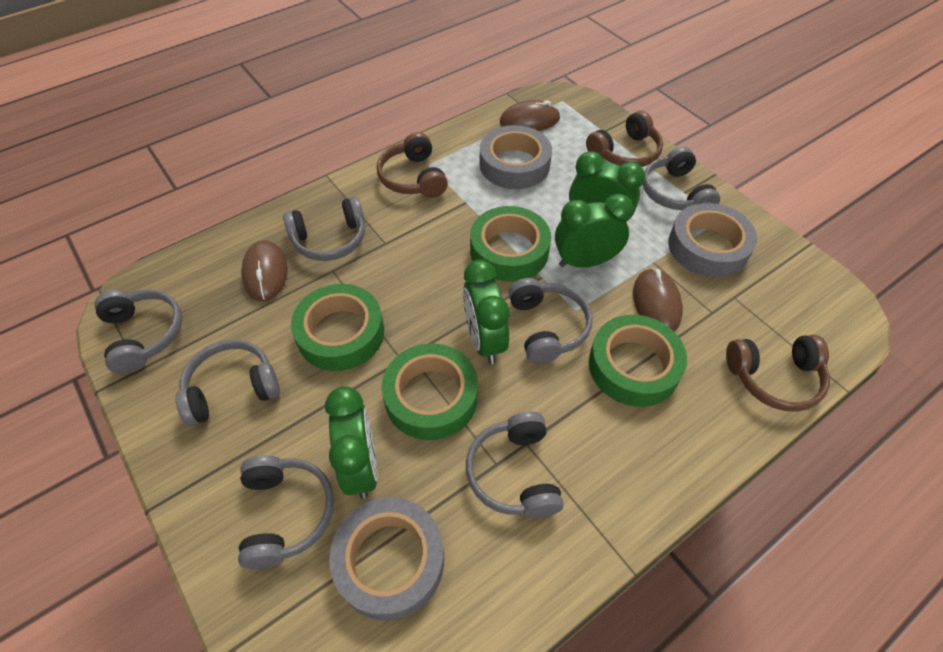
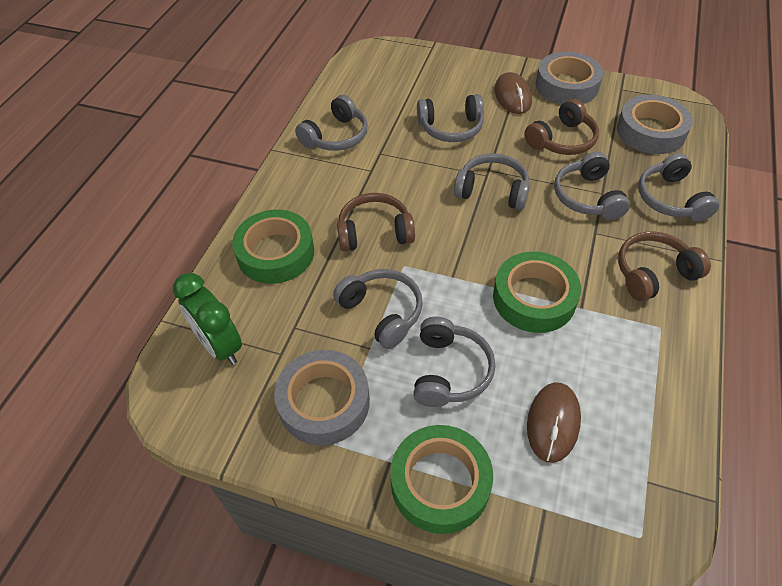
brown mouse: [241,240,288,301] [500,100,560,131] [633,268,683,331] = 3 -> [494,72,532,114] [527,382,581,463] = 2
green clock: [325,386,378,499] [463,260,510,364] [555,194,633,268] [569,151,645,222] = 4 -> [173,273,242,365] = 1
green tape: [291,284,384,371] [382,343,478,440] [470,206,551,282] [589,315,687,407] = 4 -> [232,210,314,284] [390,425,493,534] [493,252,581,333] = 3

